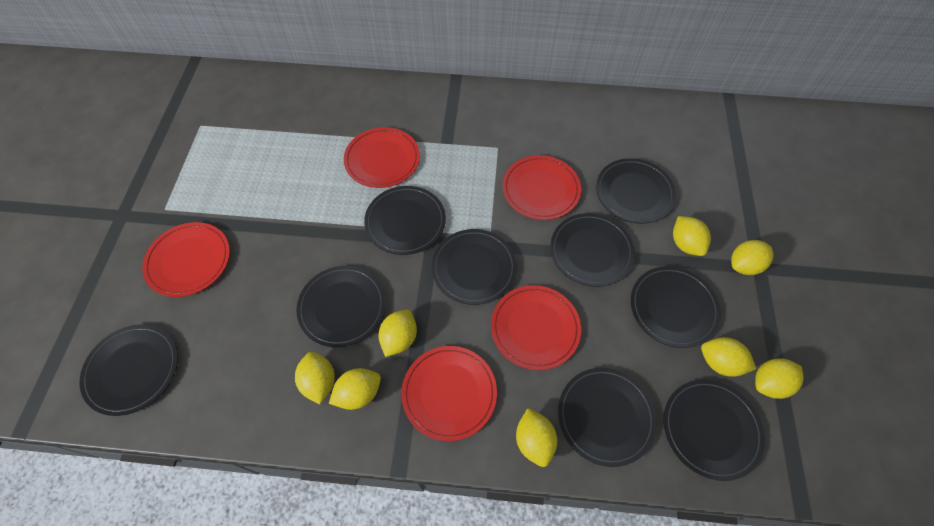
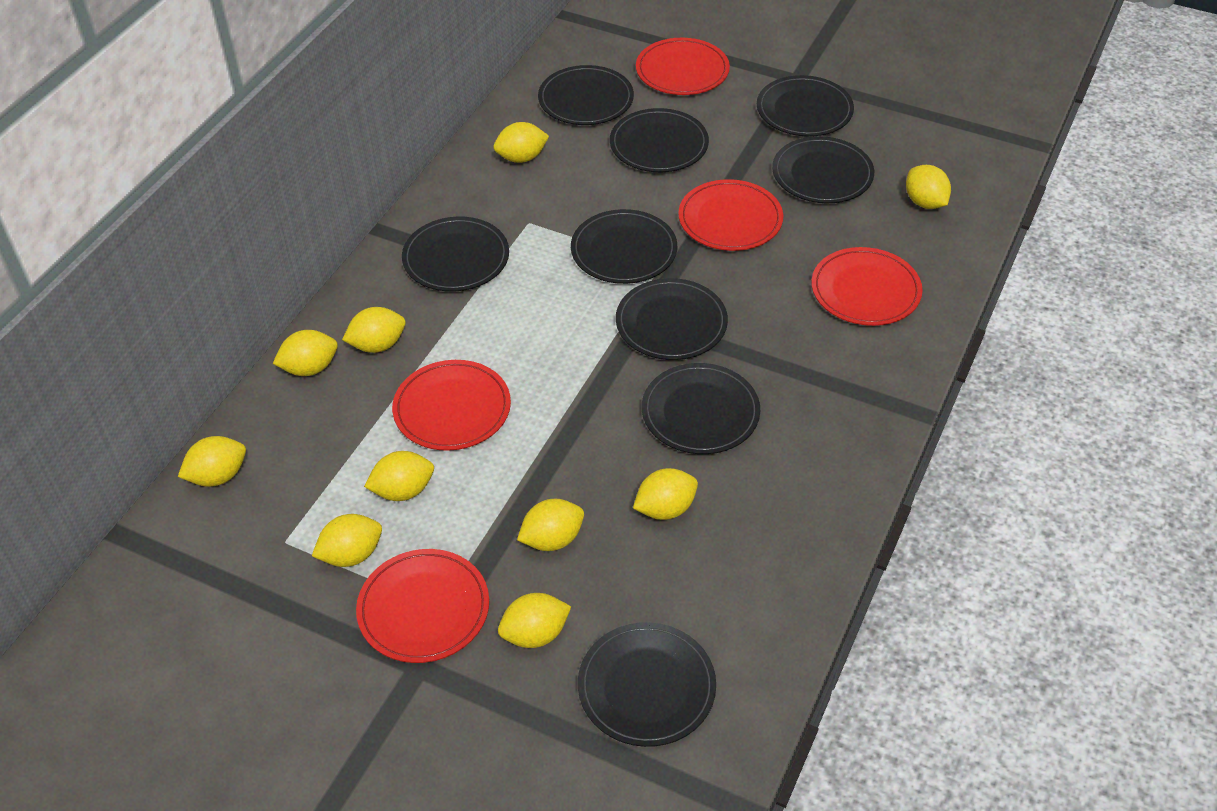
yellow lemon: [295,352,335,404] [329,368,381,410] [378,310,417,357] [516,408,557,467] [673,216,711,256] [701,337,756,377] [731,240,773,275] [755,358,804,399] = 8 -> [178,436,246,487] [273,330,338,376] [312,514,382,567] [342,307,406,353] [364,451,434,501] [493,122,549,163] [498,593,571,648] [517,499,584,551] [633,468,698,520] [906,165,951,209] = 10

